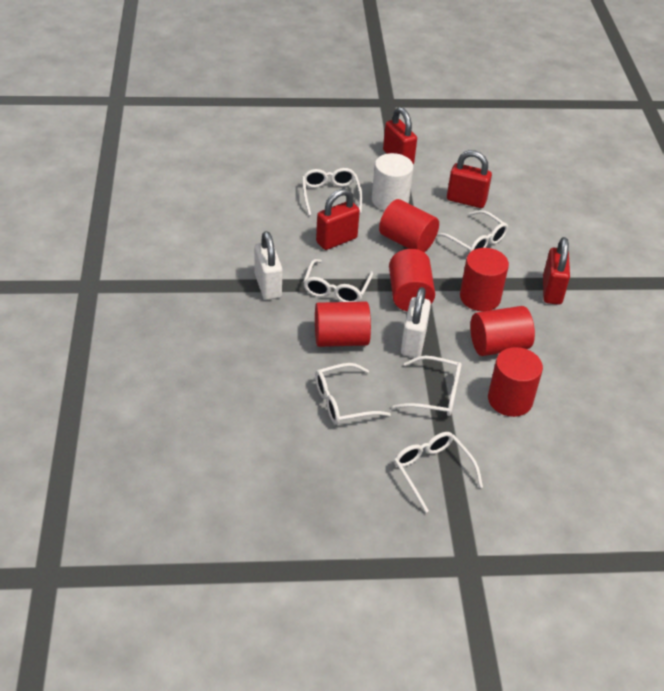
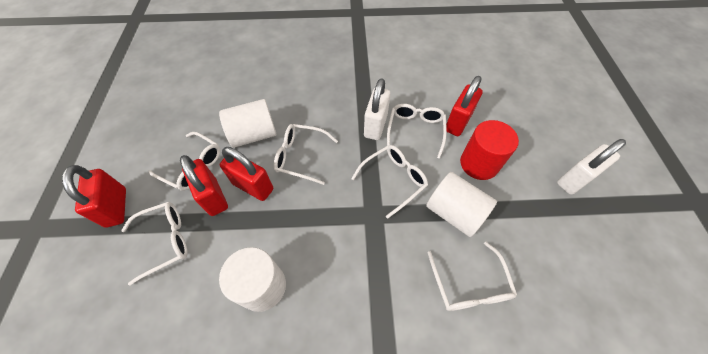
red cylinder: [315,302,371,347] [379,199,439,252] [389,249,435,311] [460,248,509,311] [470,306,535,356] [488,347,543,417] = 6 -> [460,120,519,180] = 1
white cylinder: [372,153,413,211] = 1 -> [219,99,277,148] [219,247,286,312] [426,172,497,237] = 3

